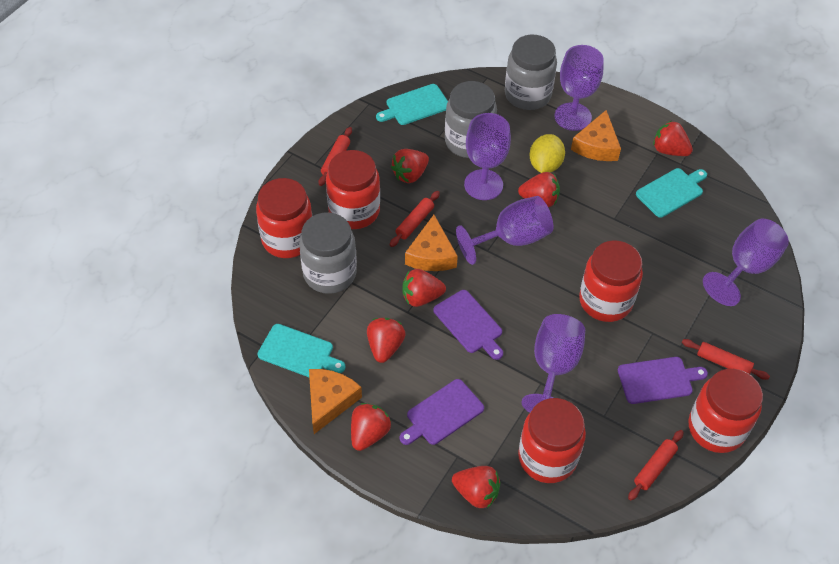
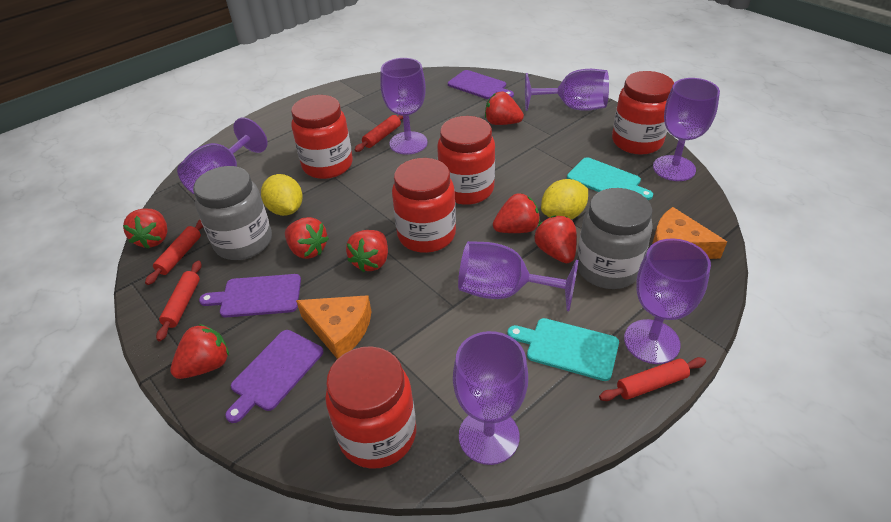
grey jar: [299,212,357,294] [445,81,497,158] [505,35,557,110] = 3 -> [193,166,272,260] [577,188,653,289] = 2
orange cheese: [309,369,362,434] [405,215,458,271] [571,110,621,161] = 3 -> [296,295,371,359] [652,207,727,259] = 2
purple goblet: [456,196,553,265] [464,113,511,200] [521,314,585,413] [555,45,604,131] [703,219,789,306] = 5 -> [177,118,268,195] [380,58,428,155] [453,331,528,465] [458,241,578,311] [525,69,609,111] [624,238,711,364] [653,78,720,181] = 7
turquoise cutting board: [257,324,345,377] [376,84,448,125] [636,168,707,218] = 3 -> [507,318,619,381] [567,157,653,200] = 2
yellow lemon: [530,134,565,173] = 1 -> [261,174,303,216] [541,179,588,219] = 2

